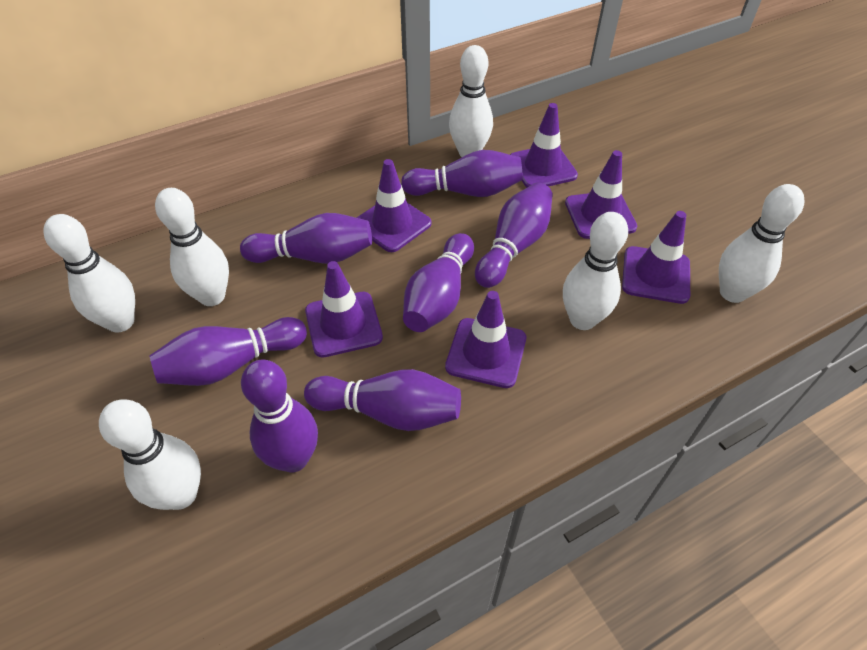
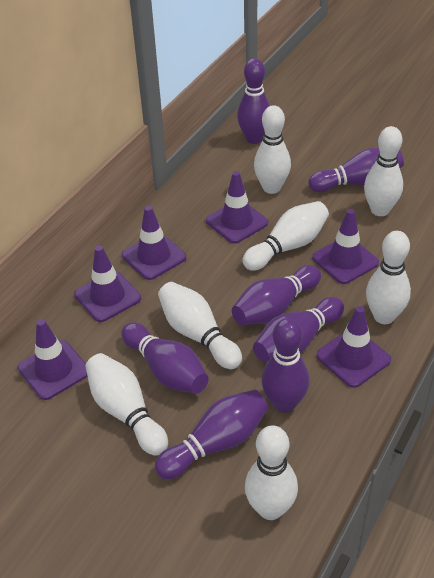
white bowling pin: [43,214,135,333] [99,399,201,510] [155,188,229,306] [449,45,493,157] [563,212,628,330] [719,184,805,303] = 6 -> [85,353,168,456] [158,282,242,369] [243,201,329,271] [245,425,298,520] [254,105,291,194] [364,126,403,216] [366,231,411,324] = 7

